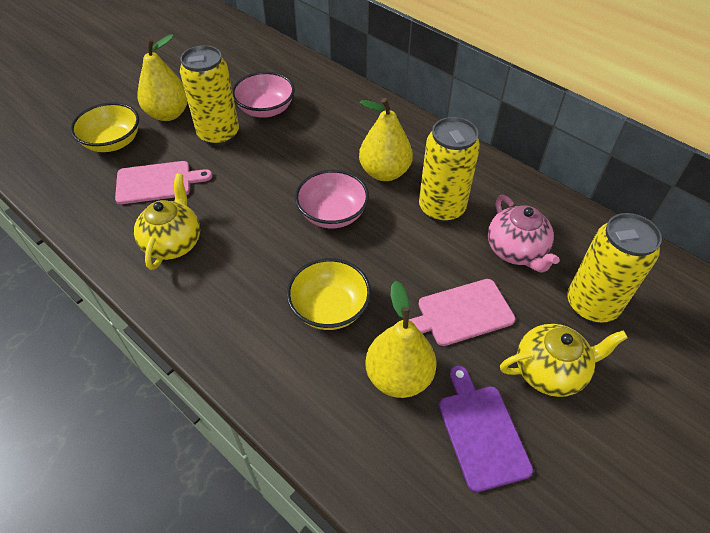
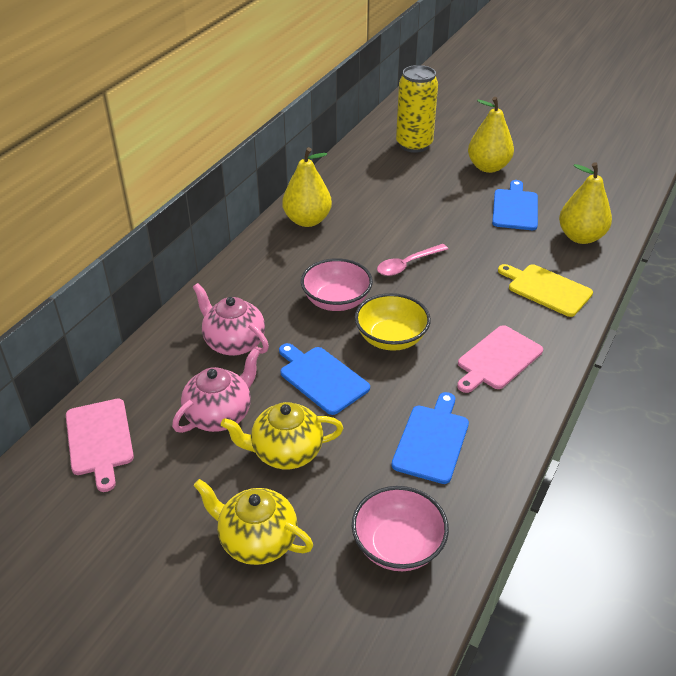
blue cutting board: none = 0 -> [279,343,370,415] [392,392,469,484] [492,180,538,230] = 3
pink spoon: none = 0 -> [377,244,448,276] = 1
pink teapot: [488,195,560,272] = 1 -> [172,348,260,433] [193,283,269,356] = 2
purple cutting board: [439,366,533,492] = 1 -> none = 0
yellow bowl: [70,102,139,152] [287,258,371,330] = 2 -> [355,293,431,351] = 1
yellow can: [180,45,239,146] [419,117,480,223] [567,213,662,323] = 3 -> [396,65,438,153] = 1
yellow cutting board: none = 0 -> [498,264,593,317] = 1

